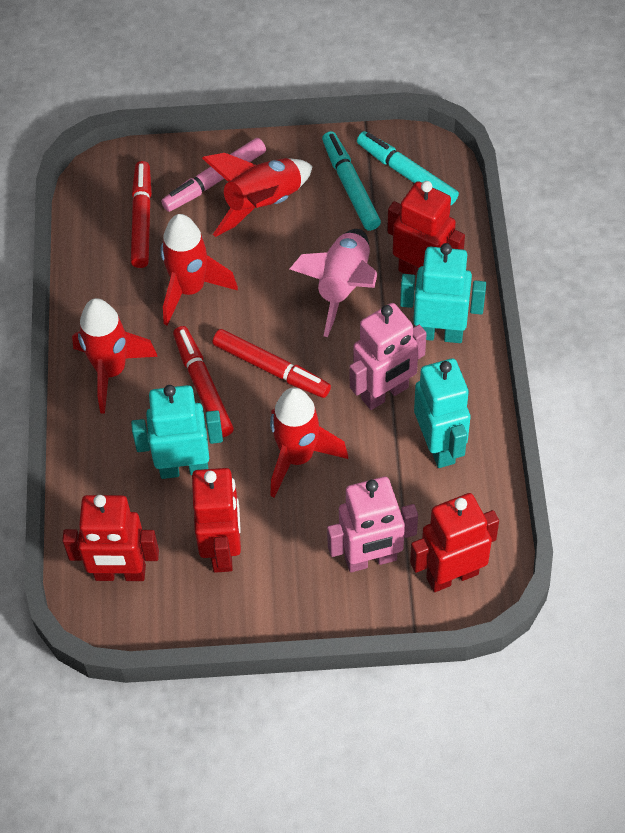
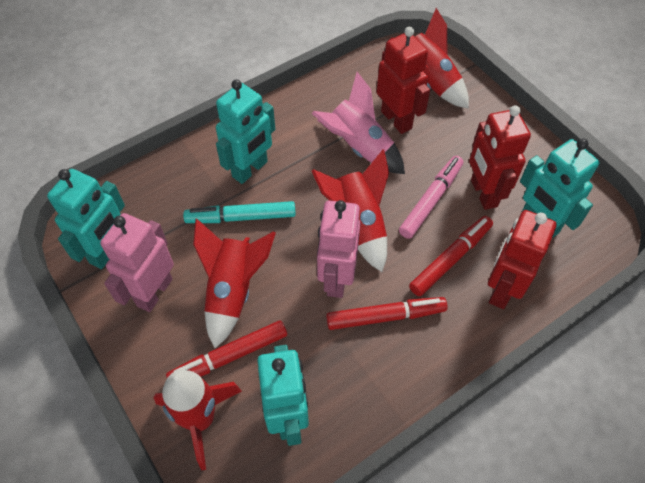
red robot: [62,495,159,581] [192,468,241,573] [387,181,465,275] [410,493,499,592] = 4 -> [376,27,430,134] [469,105,531,210] [488,210,557,309] = 3
turquoise marker: [322,131,381,231] [357,131,459,205] = 2 -> [183,201,296,223] = 1
turquoise robot: [131,385,223,479] [400,243,486,343] [414,358,470,468] = 3 -> [47,169,125,269] [216,79,275,184] [257,345,309,446] [520,138,600,238] = 4

